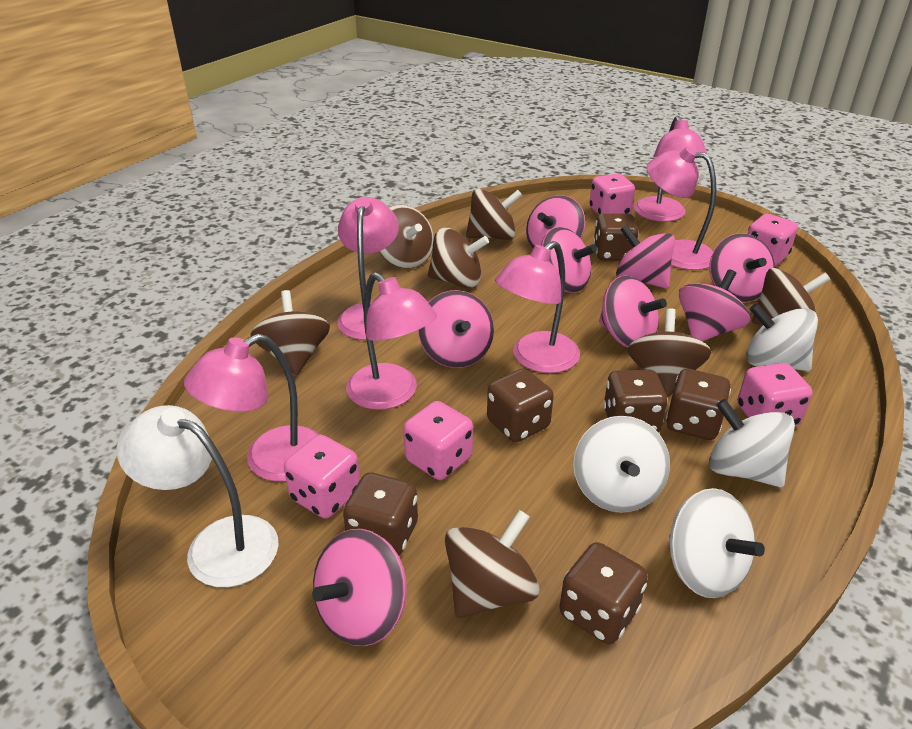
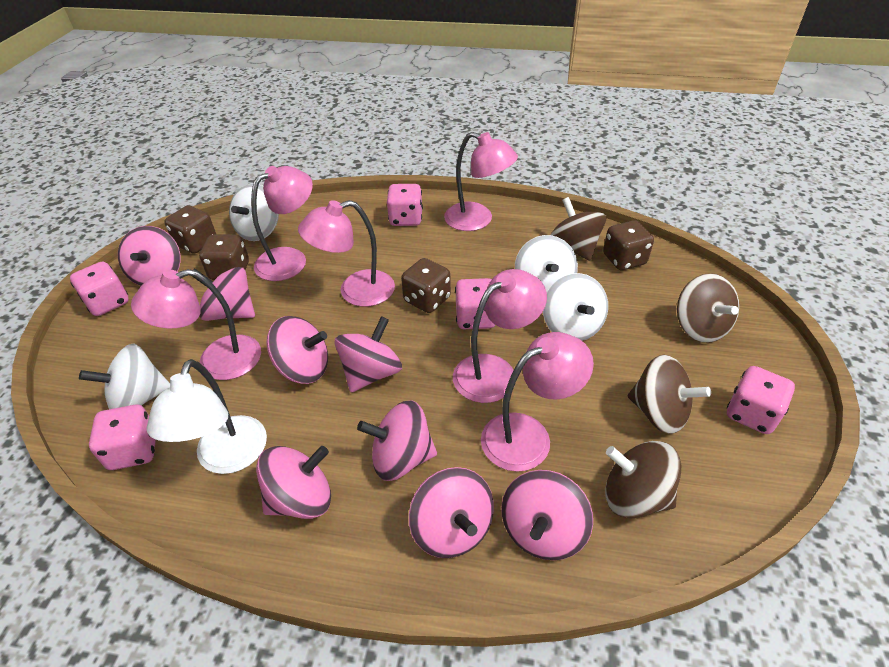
brown dice: [343,472,418,556] [487,369,554,442] [560,542,648,644] [593,213,639,261] [603,369,668,432] [666,369,731,440] = 6 -> [164,205,216,254] [199,234,249,280] [401,258,451,313] [603,220,654,270] = 4
brown spinning top: [251,290,330,376] [379,205,434,269] [428,228,489,288] [445,510,540,618] [466,189,522,240] [627,309,711,398] [752,268,831,325] = 7 -> [551,197,606,261] [605,441,681,519] [628,355,711,434] [677,273,739,343] = 4

